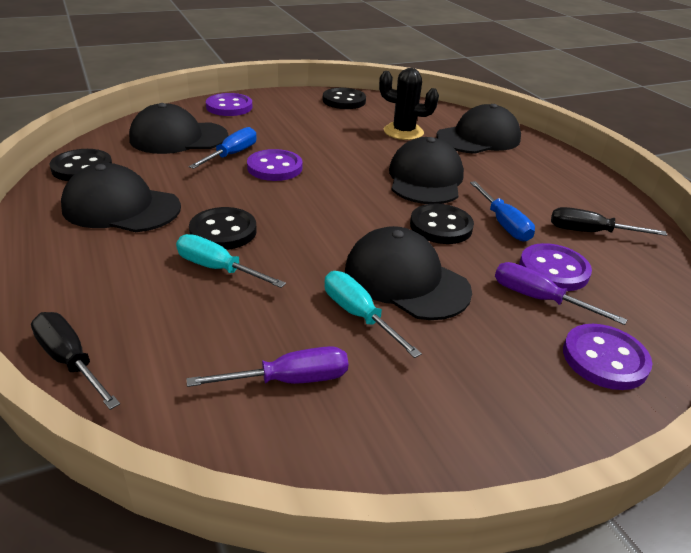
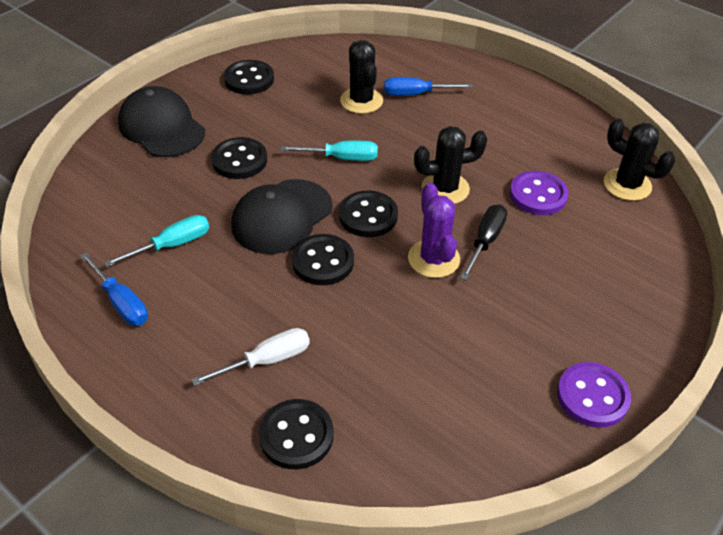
black button: [50,149,112,181] [189,207,257,250] [323,88,366,109] [410,203,474,244] = 4 -> [211,137,267,179] [224,60,274,94] [259,399,334,469] [292,234,354,285] [339,191,398,237] = 5
black cactus: [379,68,439,140] = 1 -> [340,40,383,114] [414,126,487,204] [604,119,676,201] = 3
black cap: [61,163,181,232] [129,103,228,154] [345,226,472,320] [389,137,464,204] [436,104,521,154] = 5 -> [118,86,205,157] [231,179,333,254] = 2
black screwdriver: [31,312,120,410] [551,207,667,236] = 2 -> [460,204,507,281] = 1
purple button: [206,93,252,116] [247,149,303,181] [519,243,592,291] [563,324,652,390] = 4 -> [510,171,568,215] [557,362,631,428] = 2
purple cactus: none = 0 -> [408,182,460,278] = 1
purple screwdriver: [187,346,348,387] [495,262,627,325] = 2 -> none = 0
white screwdriver: none = 0 -> [191,328,310,386] = 1

